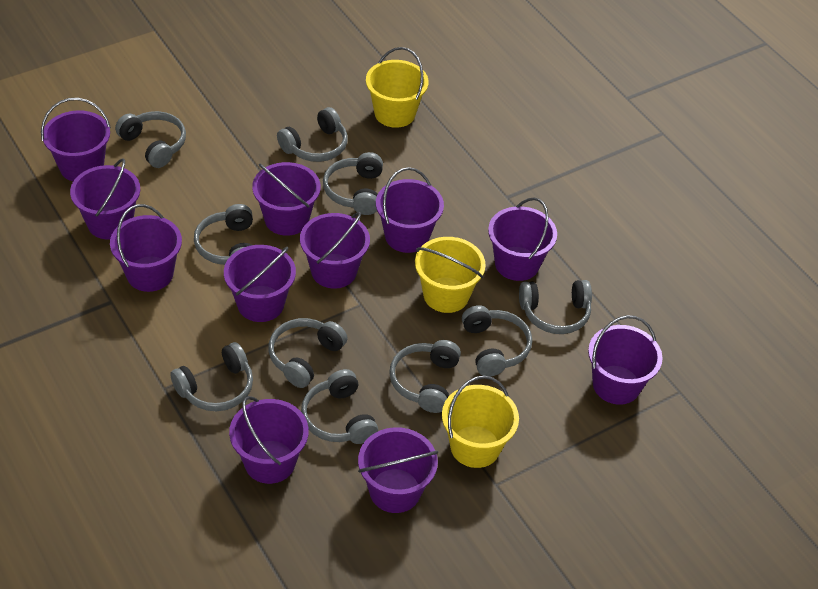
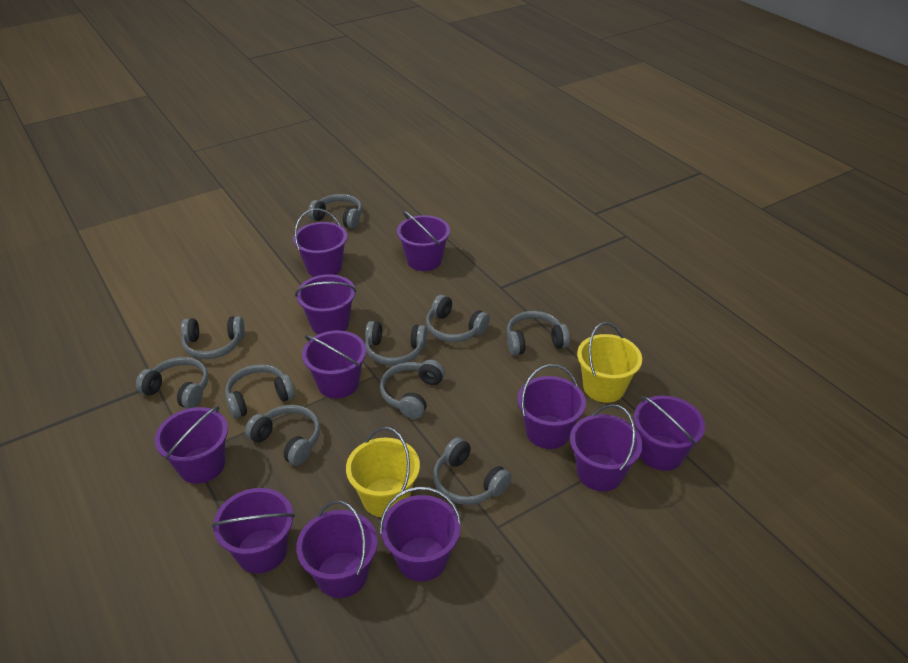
yellow bucket: [366,47,429,128] [415,237,486,313] [442,375,519,468] = 3 -> [346,427,420,517] [577,322,642,403] = 2

